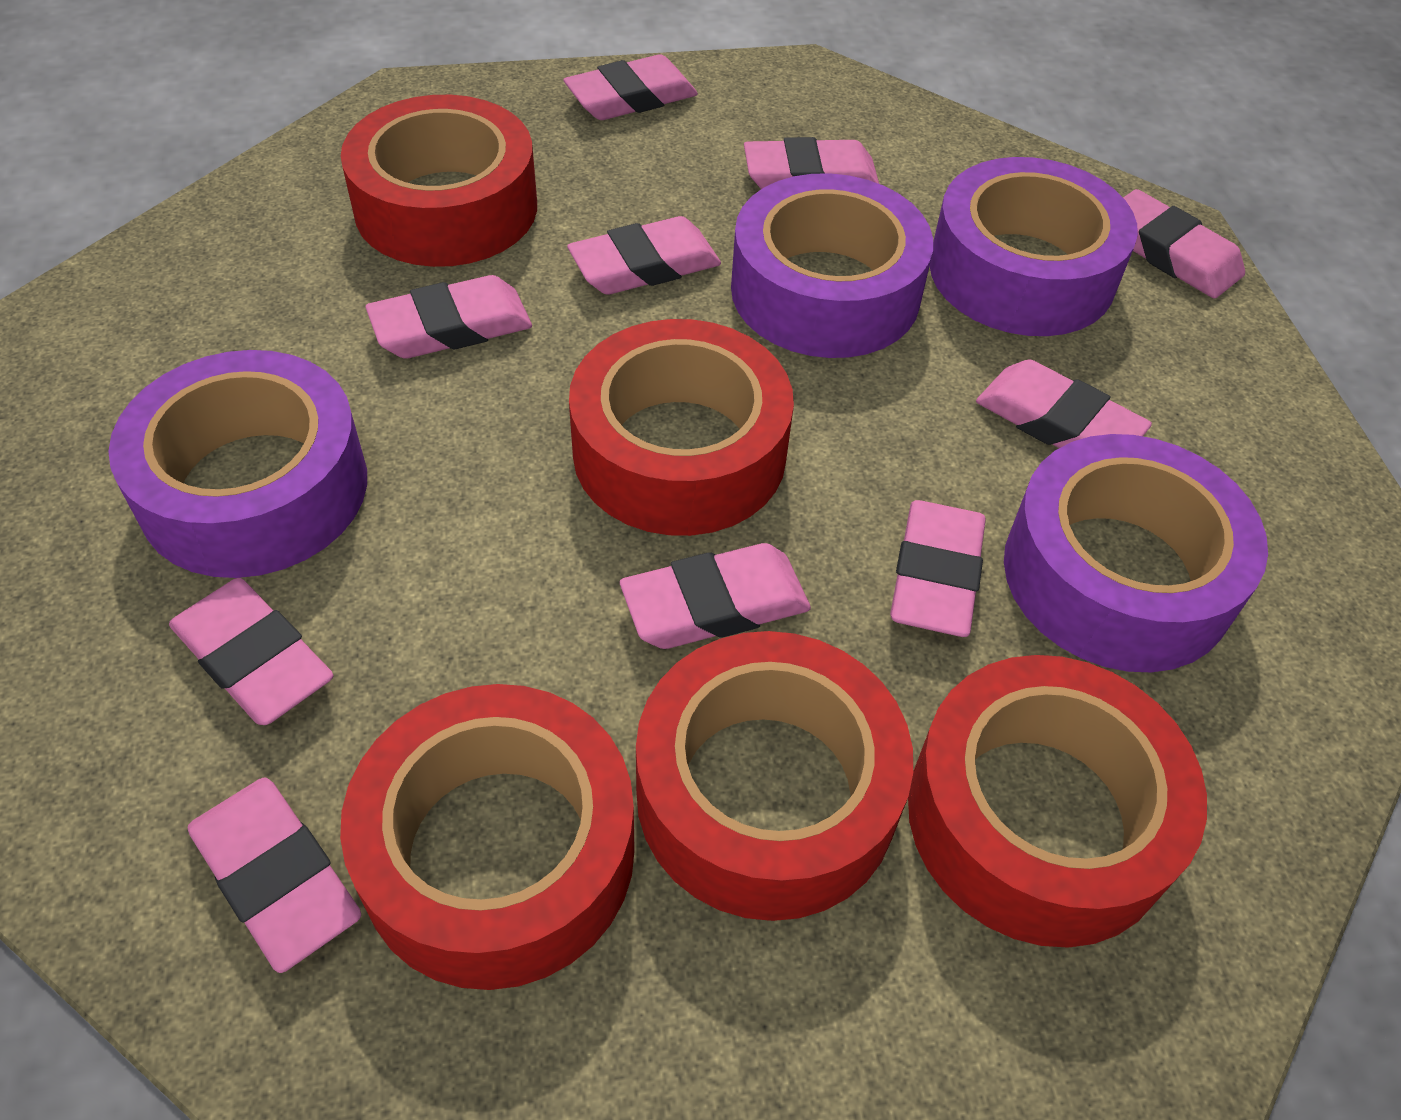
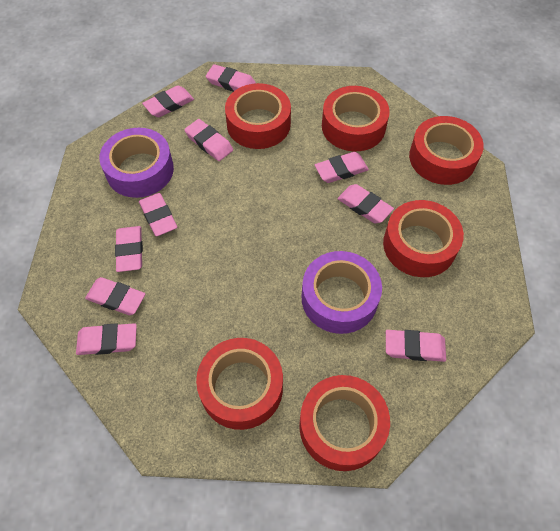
purple tape: [108,350,367,578] [731,173,933,358] [930,157,1138,336] [1004,434,1268,672] = 4 -> [99,128,174,198] [302,251,382,334] = 2
red tape: [340,684,635,990] [341,95,537,267] [569,319,794,536] [636,631,913,921] [908,655,1207,948] = 5 -> [196,338,283,430] [225,83,291,149] [299,375,390,471] [322,86,390,152] [383,200,464,277] [409,116,484,185] = 6

